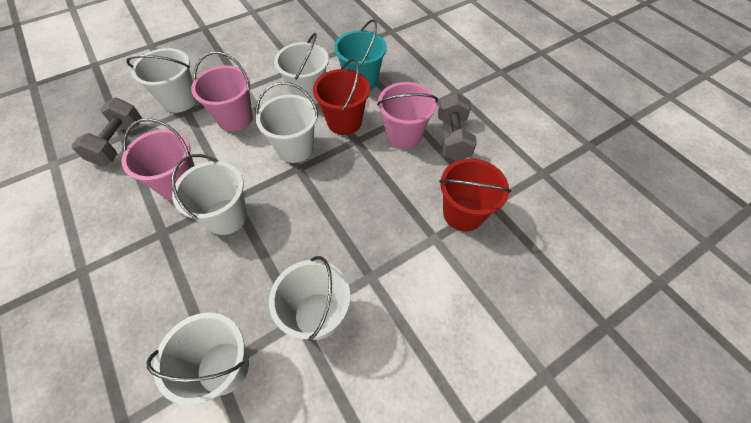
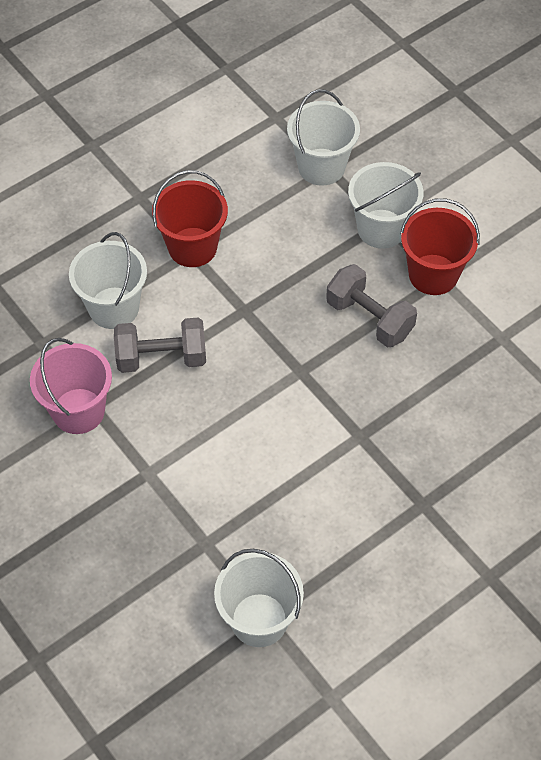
pink bucket: [121,118,195,201] [191,52,253,131] [377,82,438,149] = 3 -> [30,338,112,434] = 1
turquoise bucket: [334,19,387,91] = 1 -> none = 0
white bucket: [126,48,197,113] [147,313,249,406] [171,154,247,235] [256,82,318,163] [269,256,351,341] [274,33,329,104] = 6 -> [69,232,147,329] [214,549,304,647] [287,89,360,186] [348,162,423,249] = 4

